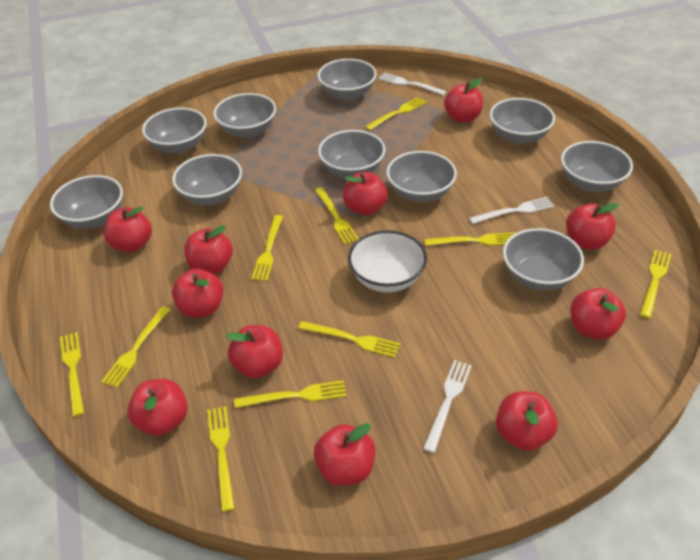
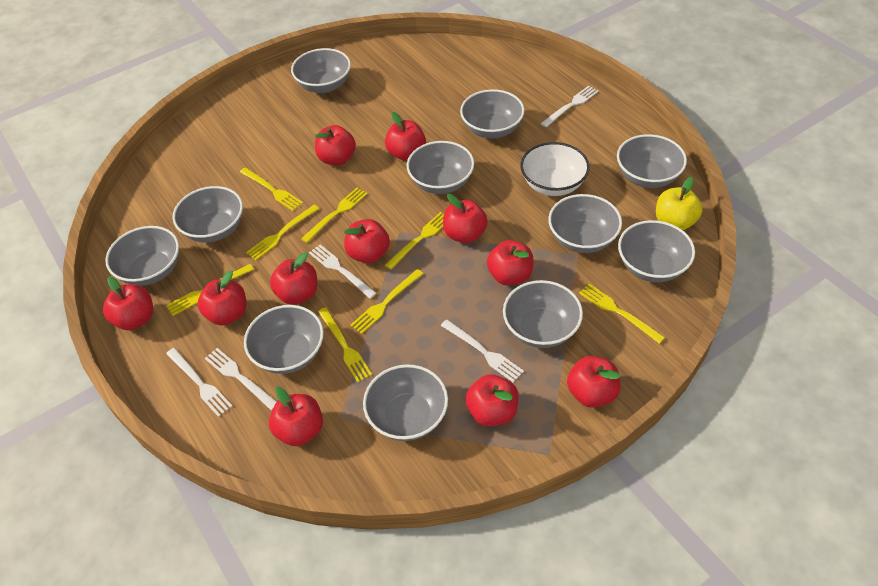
grey bowl: [50,175,123,229] [142,108,207,154] [172,154,242,205] [214,93,276,138] [317,59,377,101] [318,130,385,178] [386,151,457,202] [490,98,555,144] [503,228,584,291] [561,141,633,192] = 10 -> [105,226,179,286] [173,186,243,243] [244,305,324,374] [291,48,351,93] [363,364,448,441] [407,141,474,194] [460,89,524,138] [503,280,583,348] [548,194,622,253] [617,134,687,188] [618,220,695,282] = 11
white fork: [378,73,447,95] [423,360,472,453] [469,197,555,224] = 3 -> [166,348,232,417] [205,348,277,411] [309,244,377,299] [441,319,524,382] [541,86,599,127] = 5
yellow apple: none = 0 -> [656,177,703,230] = 1
yellow fork: [60,332,84,417] [101,306,170,388] [207,406,235,512] [234,380,346,408] [251,215,283,281] [298,321,400,358] [315,187,358,245] [365,97,427,130] [424,232,515,246] [640,250,671,319] = 10 -> [166,264,254,316] [240,167,303,211] [246,205,319,260] [301,188,368,243] [318,307,372,383] [350,269,424,334] [385,212,444,270] [579,284,665,344] = 8

